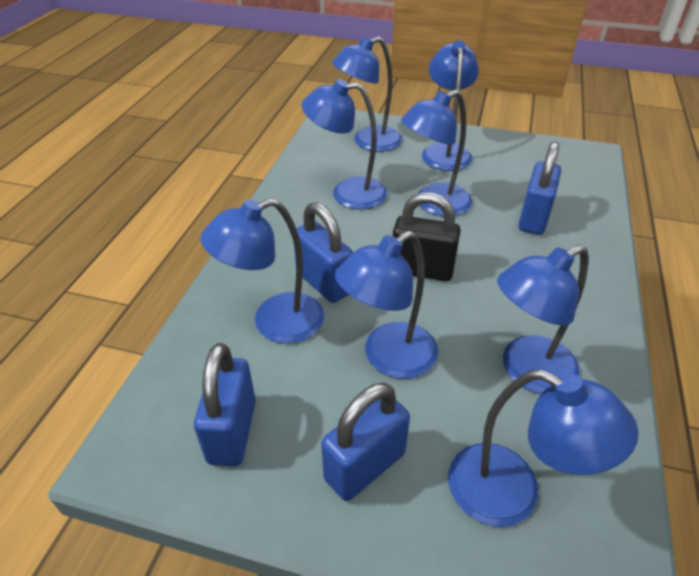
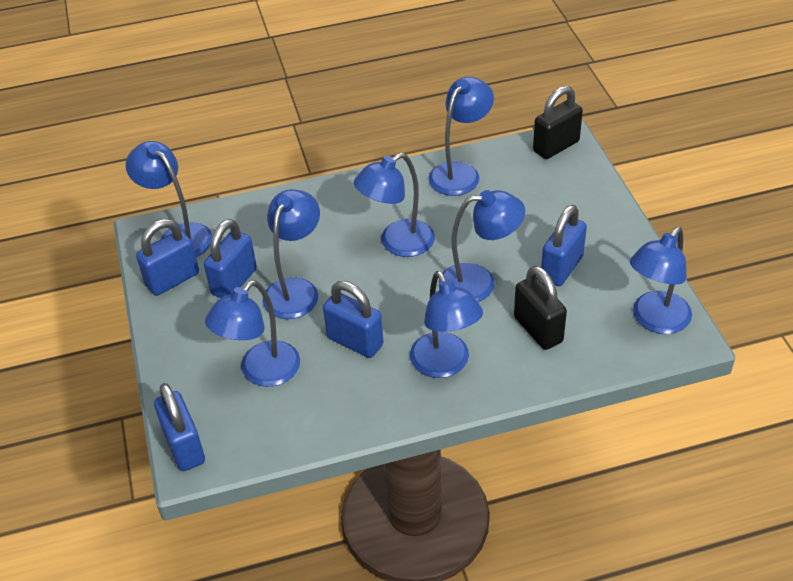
black padlock: [393,192,461,281] = 1 -> [514,266,567,350] [533,86,583,159] = 2
blue padlock: [194,343,256,466] [294,202,353,303] [321,383,410,501] [518,142,561,235] = 4 -> [136,219,199,296] [154,383,205,471] [204,219,257,298] [323,281,383,358] [541,205,587,286] = 5

